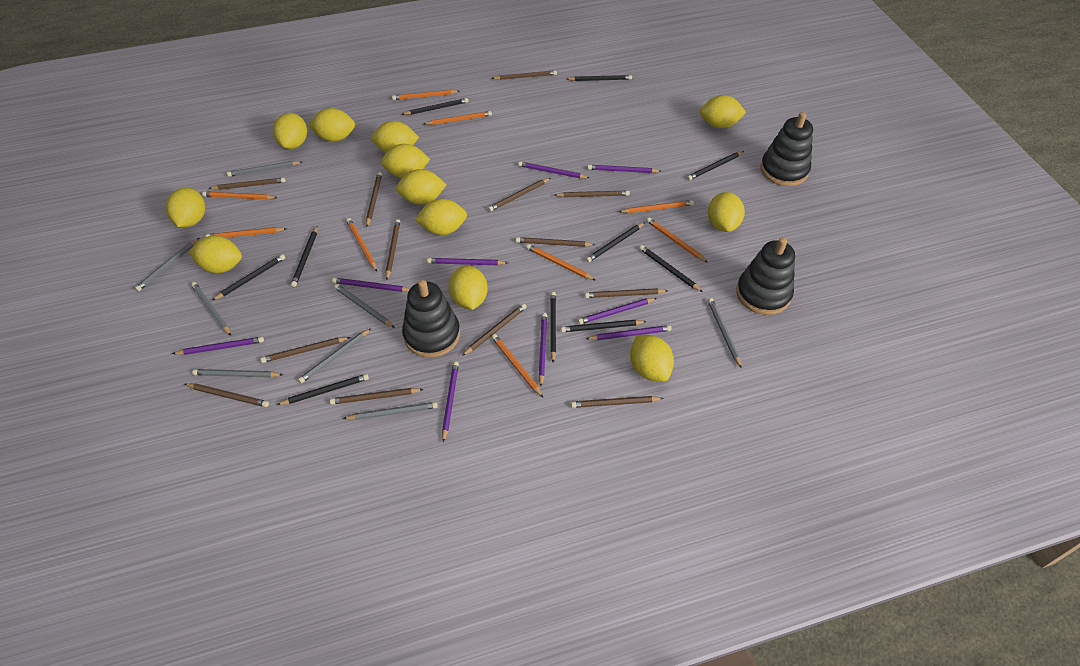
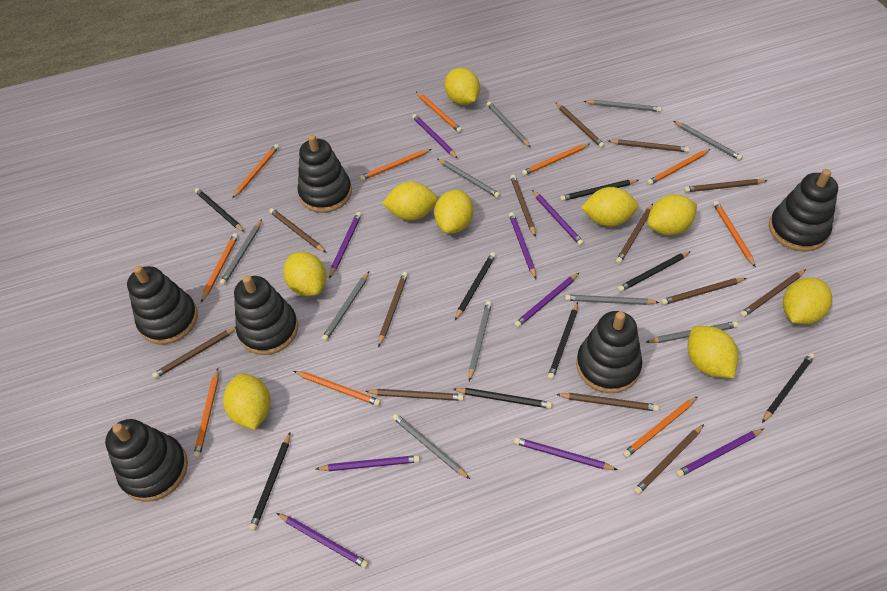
black pencil: [213,254,285,300] [277,374,369,405] [291,226,318,287] [401,98,468,115] [550,292,556,363] [561,320,647,332] [567,75,632,81] [586,222,645,262] [639,245,703,292] [687,151,744,180] = 10 -> [195,188,244,232] [249,433,290,531] [453,388,552,409] [455,252,496,320] [548,302,578,380] [560,180,639,201] [618,251,691,292] [762,353,815,423] = 8
black stacking toy: [402,280,460,358] [736,237,795,315] [760,112,813,186] = 3 -> [105,419,188,502] [127,265,198,344] [234,275,298,355] [298,134,352,213] [576,311,642,393] [769,169,838,252] = 6
grey pencil: [135,238,199,292] [191,282,231,336] [192,369,283,378] [227,161,302,177] [298,328,371,383] [334,284,395,328] [343,402,438,420] [708,298,741,368] = 8 -> [220,220,262,285] [322,272,369,341] [392,414,470,479] [438,159,500,198] [469,301,492,381] [487,102,531,147] [565,295,660,305] [584,100,661,112] [646,321,738,343] [674,121,743,161] = 10
orange pencil: [202,191,278,200] [206,227,287,238] [346,218,377,272] [392,90,459,100] [424,111,492,125] [492,334,543,397] [526,244,596,281] [619,200,694,213] [646,218,708,263] = 9 -> [193,368,219,458] [201,233,238,302] [232,144,279,198] [294,371,381,406] [360,149,432,181] [416,92,462,133] [522,143,590,176] [623,396,698,458] [647,149,711,185] [713,201,756,268] = 10
yellow lemon: [166,188,205,227] [189,235,242,273] [273,113,307,149] [308,108,355,142] [371,121,419,153] [381,144,430,178] [396,169,447,205] [415,199,467,235] [449,266,488,310] [630,335,674,382] [700,95,746,128] [708,192,745,232] = 12 -> [223,373,271,430] [283,252,326,296] [382,182,438,221] [434,190,473,234] [445,68,480,105] [581,187,638,227] [647,195,697,235] [687,326,738,378] [783,277,832,325] = 9

